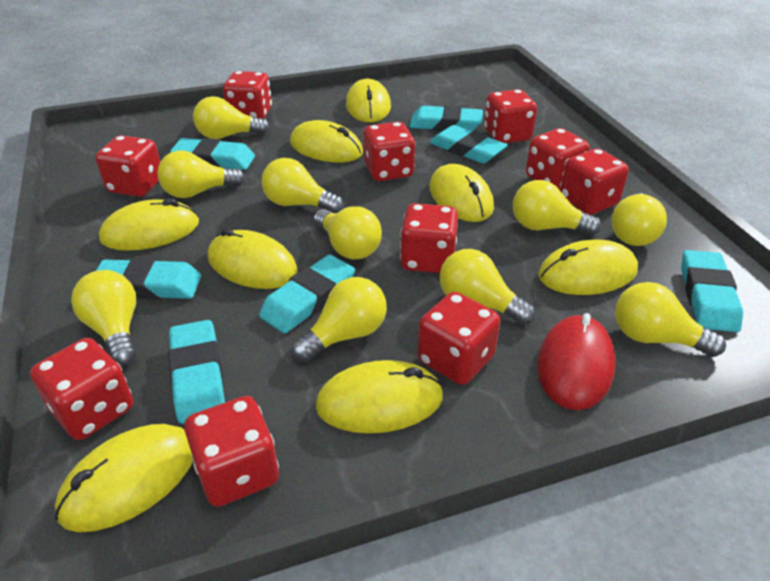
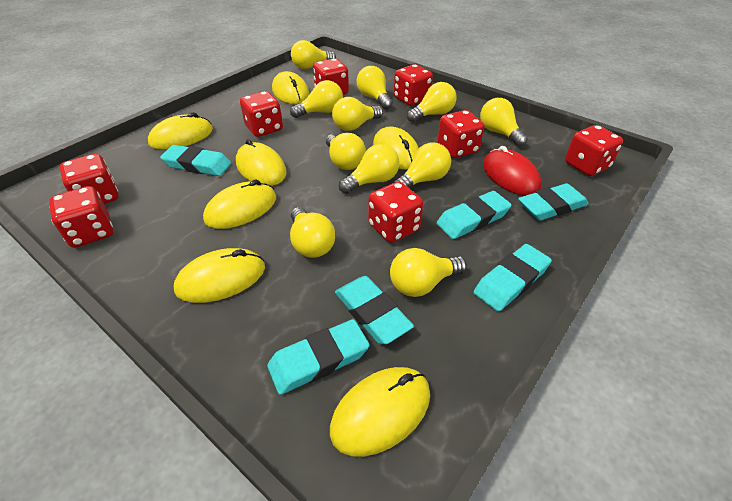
red dice: [30,338,133,440] [95,135,160,197] [184,396,279,507] [223,71,272,119] [363,122,415,181] [400,203,458,273] [417,292,501,385] [484,89,537,143] [526,128,590,190] [560,149,629,215] = 10 -> [49,186,113,248] [60,154,119,204] [240,91,283,137] [313,58,349,95] [368,182,423,243] [394,64,433,106] [437,110,484,158] [565,125,623,176] = 8
turquoise eraser: [96,258,201,299] [168,320,225,424] [170,138,255,170] [259,255,355,334] [409,106,483,131] [430,125,508,163] [681,250,743,332] = 7 -> [160,145,231,176] [267,319,369,395] [335,276,414,344] [436,191,512,239] [474,244,552,312] [518,183,588,220] = 6
yellow light bulb: [71,270,136,366] [157,150,245,198] [193,96,270,139] [261,158,343,213] [292,277,387,363] [314,206,382,259] [439,249,536,325] [513,180,601,236] [612,193,667,246] [615,282,726,357] = 10 -> [290,80,343,118] [290,207,335,258] [291,40,336,69] [326,133,366,170] [332,97,383,131] [339,144,399,194] [356,66,393,109] [390,248,466,297] [393,142,451,188] [407,82,456,122] [480,98,528,147] = 11
yellow mouse: [55,424,193,532] [99,198,199,251] [208,228,298,289] [290,120,363,163] [316,360,443,434] [346,79,391,122] [430,164,494,222] [538,240,638,295] = 8 -> [148,112,213,150] [174,248,265,303] [203,180,276,229] [236,139,287,186] [272,71,309,104] [330,367,430,457] [373,126,419,170] = 7

